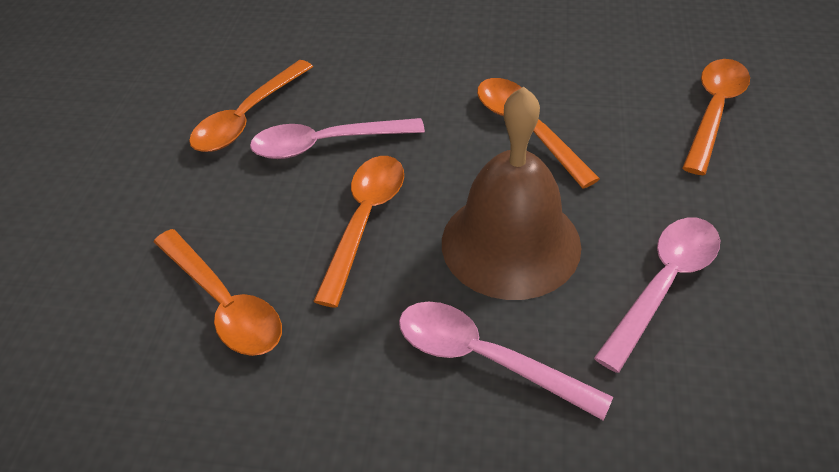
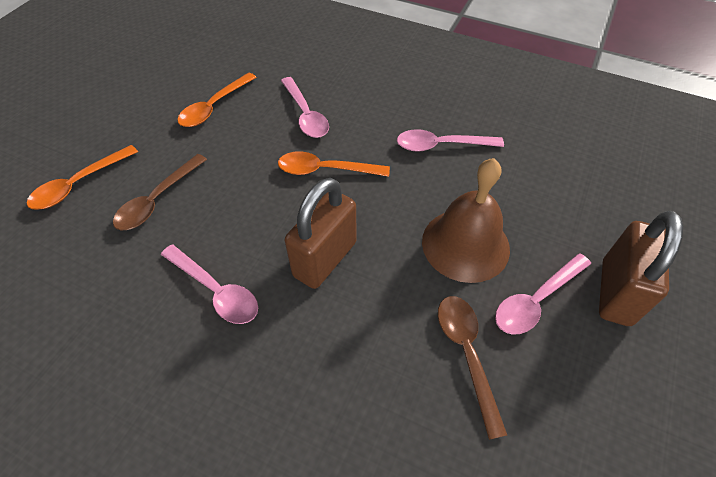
brown padlock: none = 0 -> [285,178,356,289] [599,211,683,326] = 2
brown spoon: none = 0 -> [113,154,207,230] [438,296,507,440] = 2
orange spoon: [154,229,282,356] [189,60,313,152] [313,156,404,308] [477,78,600,189] [683,59,750,175] = 5 -> [27,145,138,210] [178,72,257,127] [278,151,390,177] = 3
pink spoon: [250,118,425,159] [399,301,613,420] [594,218,720,373] = 3 -> [161,244,258,324] [281,77,329,138] [397,129,504,152] [495,253,591,335] = 4

